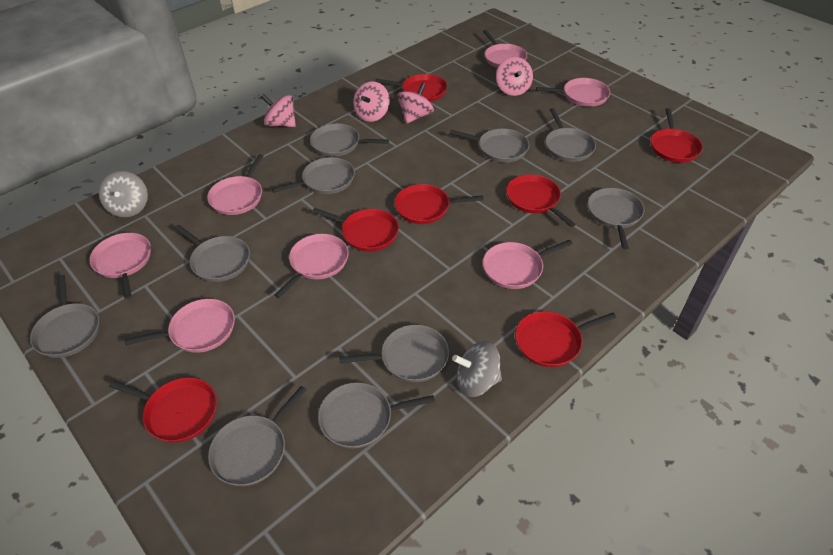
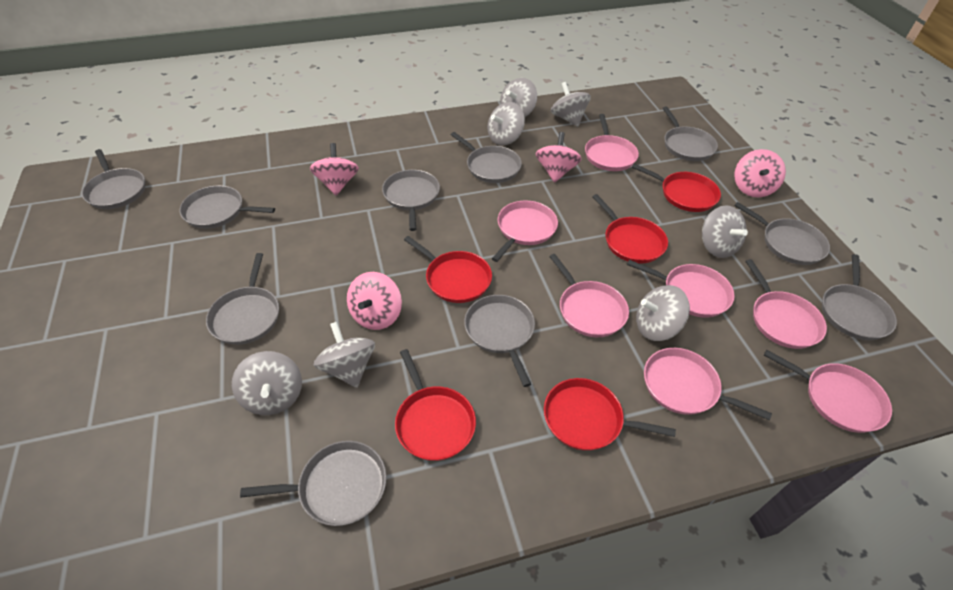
grey spinning top: [99,171,148,217] [452,341,502,397] = 2 -> [232,351,302,415] [314,322,375,388] [487,102,525,146] [500,78,537,117] [551,82,591,127] [636,285,690,341] [702,205,748,258] = 7
red pan: [109,377,217,443] [312,208,399,252] [375,74,447,102] [395,184,484,224] [506,175,576,227] [515,311,616,367] [651,108,703,163] = 7 -> [395,349,476,461] [404,236,492,303] [544,378,676,451] [592,194,668,264] [631,164,721,212] = 5

